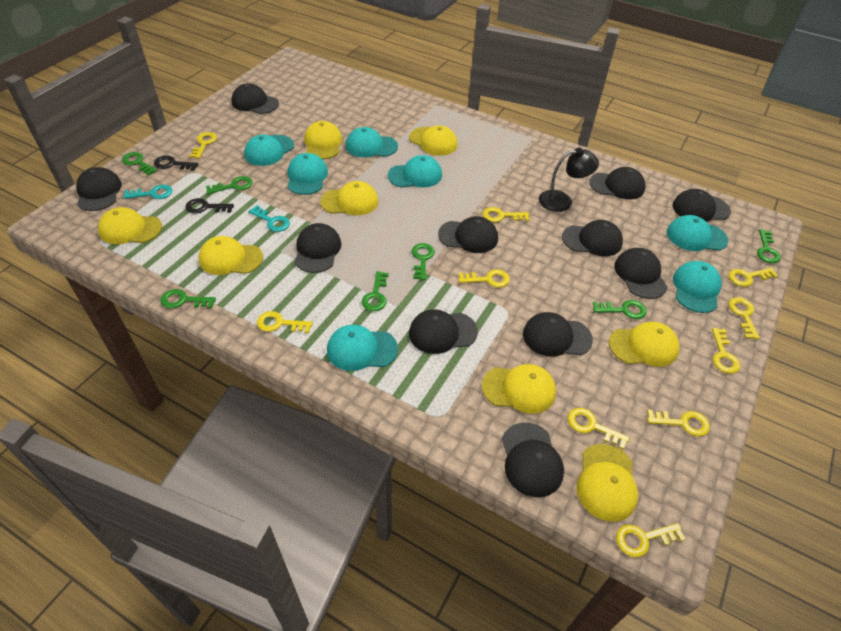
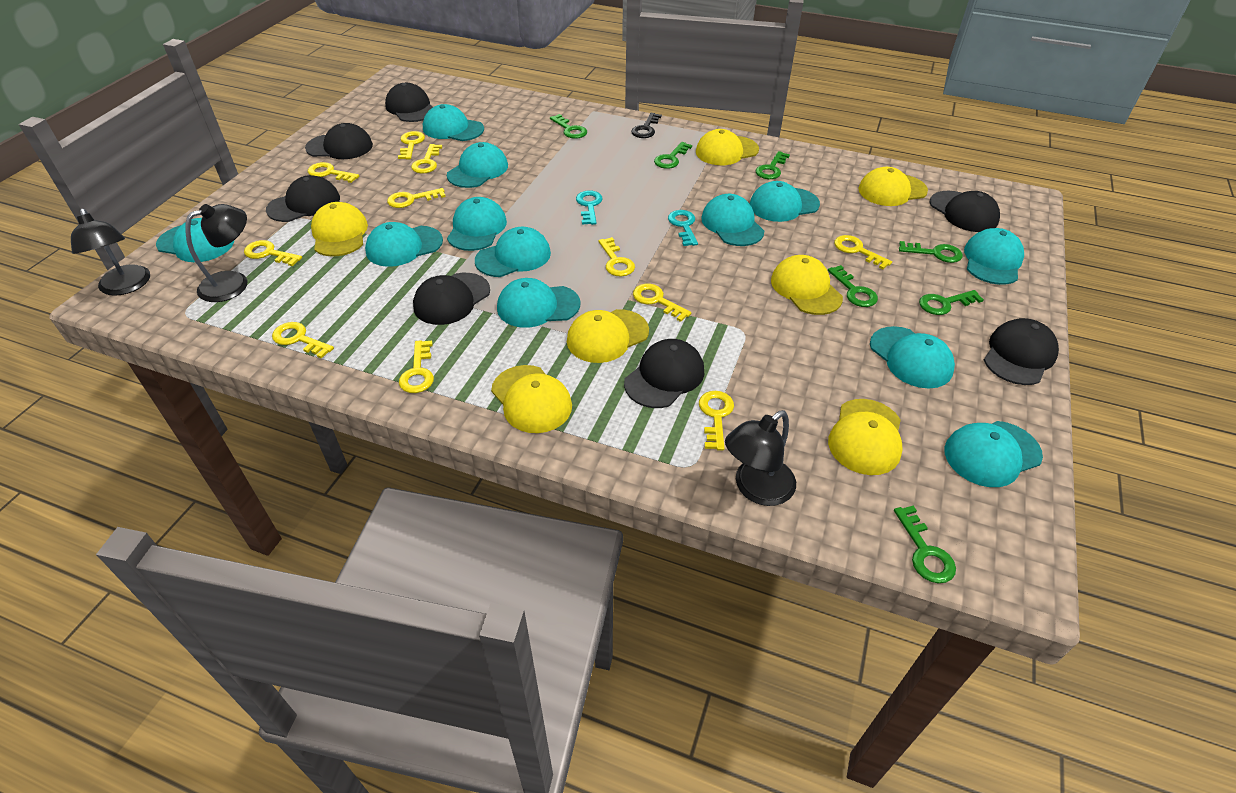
black cap: [76,167,122,211] [232,83,279,114] [294,223,341,273] [409,309,478,354] [438,216,498,253] [502,423,564,497] [523,312,593,357] [562,220,623,256] [589,167,645,199] [614,248,667,299] [672,189,731,222] = 11 -> [266,175,340,222] [305,123,373,159] [385,83,433,122] [413,273,490,325] [624,339,704,408] [929,191,1000,232] [984,318,1059,385] = 7
black key: [154,155,198,171] [186,198,234,213] = 2 -> [631,113,662,138] = 1
black lamp: [539,148,599,212] = 1 -> [71,209,150,296] [185,204,248,302] [725,410,796,506] = 3
turquoise cap: [244,135,294,166] [287,153,328,195] [327,325,398,371] [346,127,398,157] [388,155,442,188] [667,215,728,251] [673,261,722,313] = 7 -> [156,218,234,262] [365,222,443,267] [423,104,484,141] [447,142,508,188] [447,197,507,251] [475,227,551,277] [497,278,580,328] [701,194,764,246] [750,181,820,222] [870,326,955,388] [944,421,1043,487] [964,228,1024,285] = 12
yellow cap: [98,207,162,244] [198,236,263,275] [304,121,342,159] [320,181,378,215] [409,125,457,156] [482,364,556,414] [576,444,638,522] [609,322,680,367] = 8 -> [311,202,368,257] [491,365,572,433] [567,309,649,363] [696,129,759,165] [771,255,843,315] [828,399,903,475] [858,167,928,206] = 7
yellow key: [190,132,217,158] [257,311,313,333] [459,269,510,288] [483,207,529,222] [568,408,629,450] [616,523,686,557] [647,410,710,436] [712,328,740,374] [728,268,778,287] [729,297,760,339] = 10 -> [244,240,302,266] [272,322,334,359] [308,162,359,183] [387,188,446,208] [398,131,425,159] [399,340,434,393] [411,144,442,173] [598,237,635,277] [633,284,691,322] [699,391,734,451] [834,235,892,269] = 11

